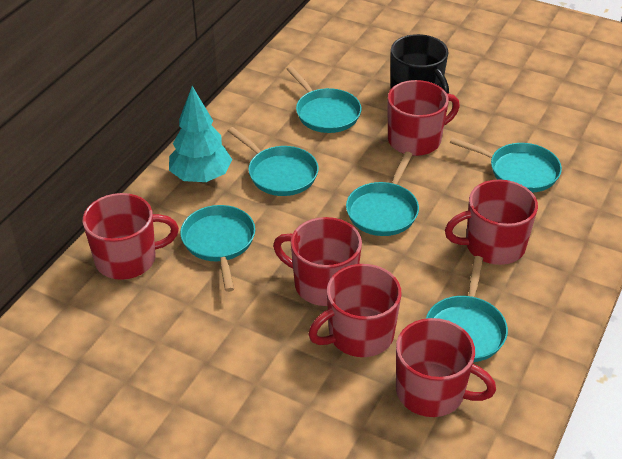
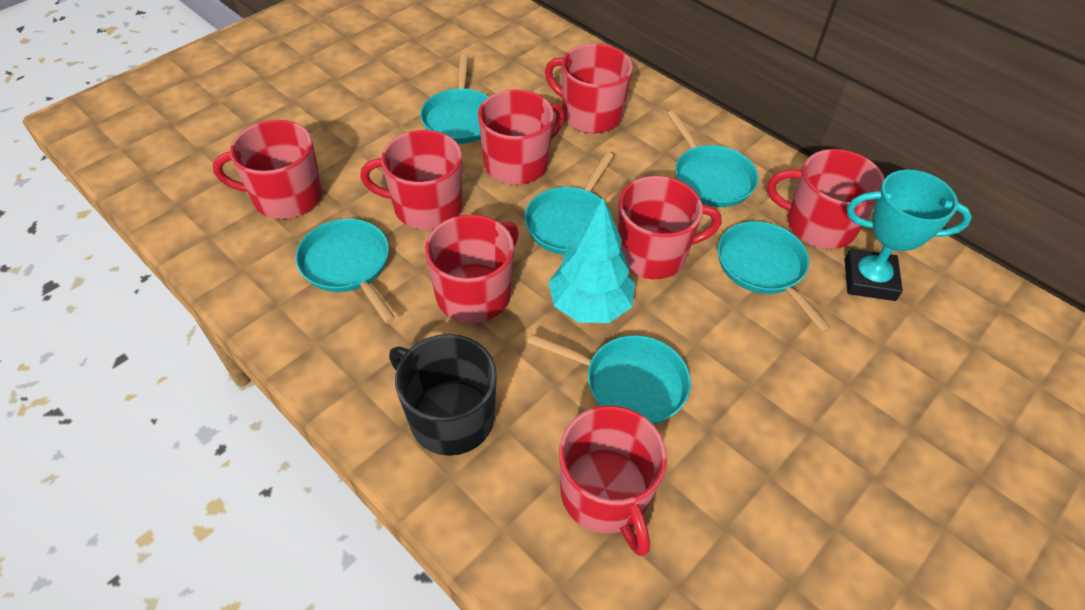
red mug: [82,193,179,280] [273,217,362,306] [308,264,401,357] [388,80,460,156] [396,318,496,417] [445,180,538,265] = 6 -> [213,120,322,219] [360,130,463,229] [425,214,519,323] [478,90,565,185] [545,44,633,133] [559,406,667,556] [617,176,722,279] [767,149,885,249] = 8
turquoise trophy: none = 0 -> [844,170,972,301] = 1

